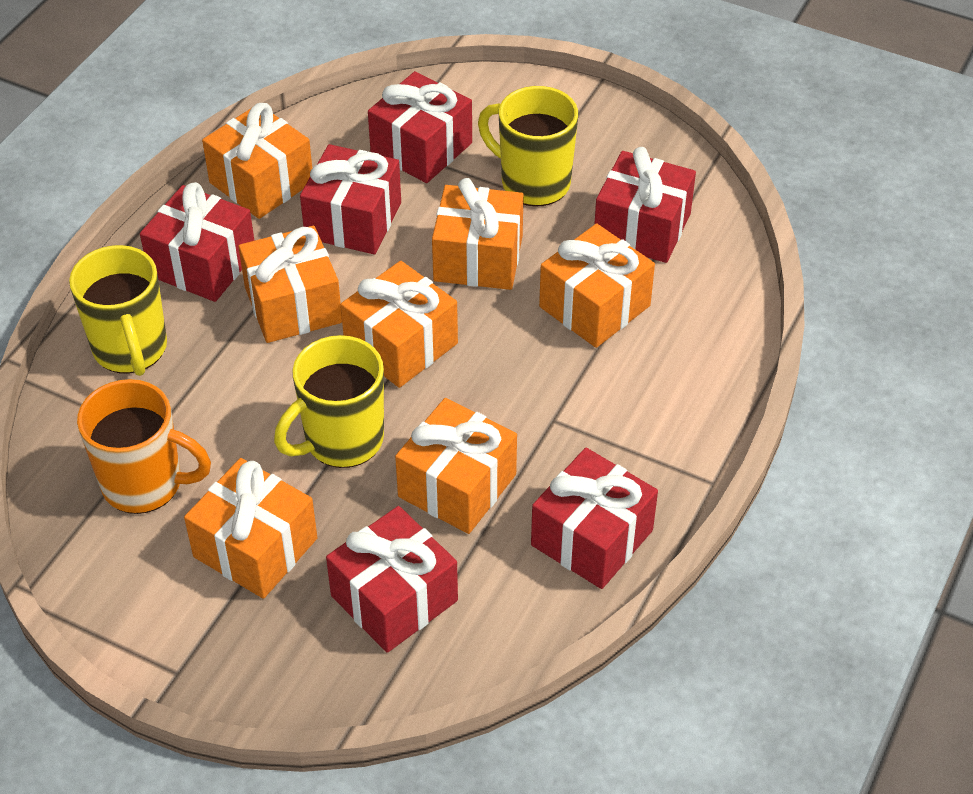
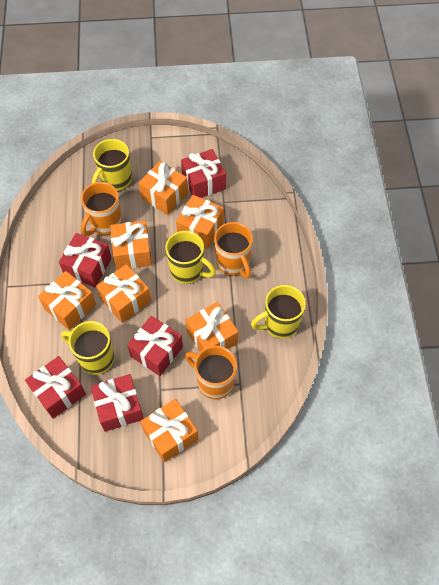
orange mug: [77,379,211,514] = 1 -> [81,182,122,236] [185,346,237,400] [214,222,253,279] = 3
red gift: [140,182,254,302] [300,144,401,254] [326,506,458,653] [368,71,472,183] [531,448,658,589] [594,147,696,263] = 6 -> [25,356,86,419] [59,233,112,287] [91,374,144,432] [127,316,183,376] [181,149,226,198] = 5
yellow mug: [69,245,167,376] [274,335,384,468] [478,86,578,207] = 3 -> [61,321,114,375] [92,139,132,191] [165,231,216,284] [251,285,306,339] = 4

